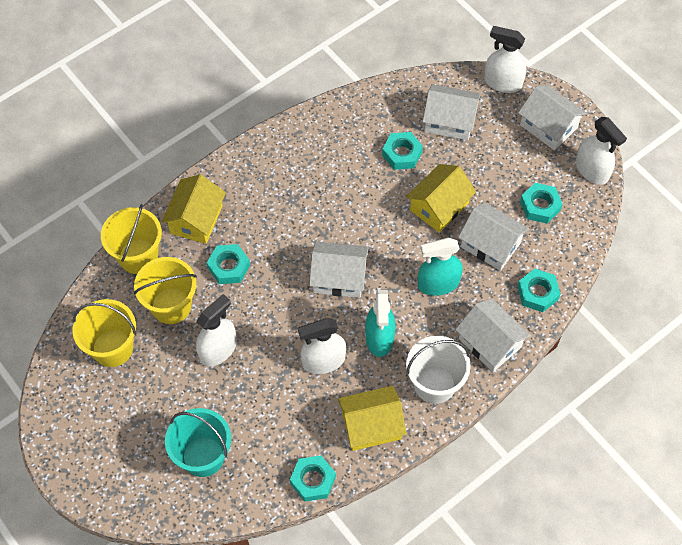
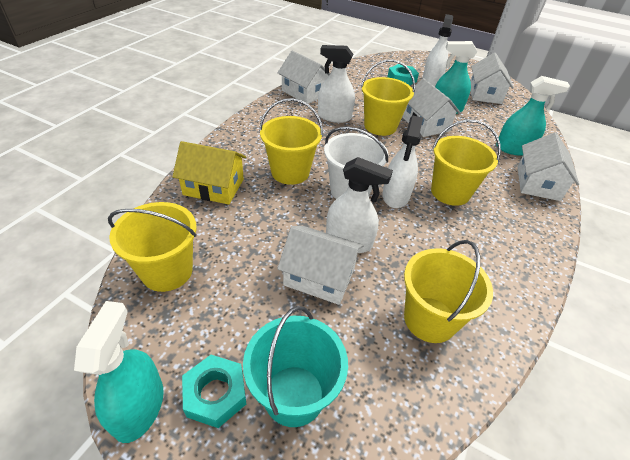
turquoise nut: [207,244,250,284] [290,456,336,502] [382,132,423,170] [517,269,561,312] [520,183,563,223] = 5 -> [182,355,246,428] [387,64,419,85] = 2
turquoise spray bottle: [365,290,396,357] [418,238,463,296] = 2 -> [74,301,164,443] [435,41,477,114] [496,76,570,156] = 3
yellow bucket: [72,299,136,367] [101,204,162,274] [134,257,197,324] = 3 -> [108,202,197,292] [259,98,323,185] [361,59,415,136] [404,240,493,343] [431,119,501,206] = 5
yellow house: [161,174,226,244] [338,386,407,451] [406,164,476,233] = 3 -> [172,141,246,205] = 1

